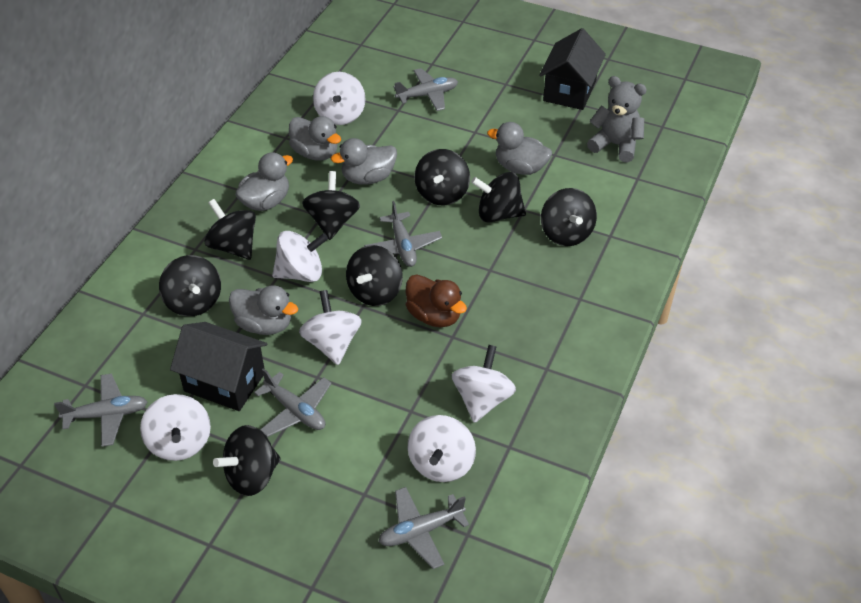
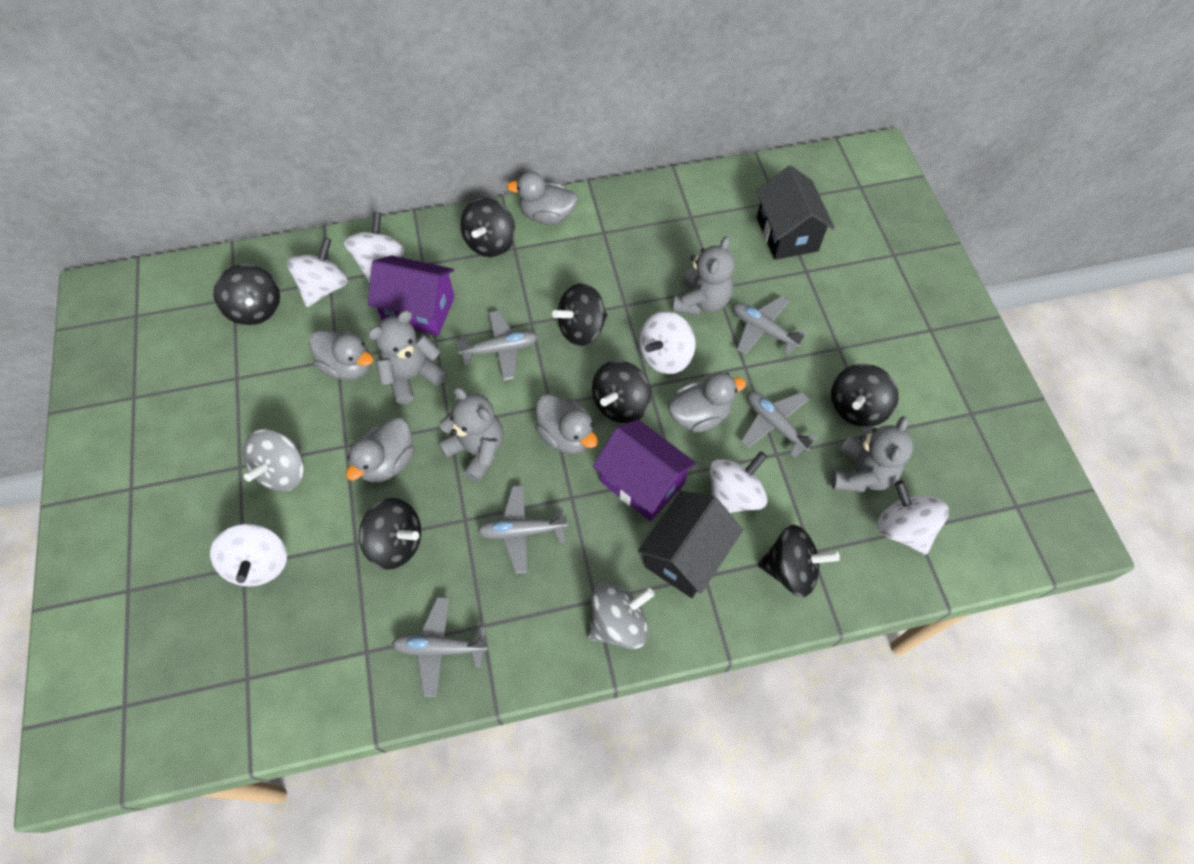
black spinning top: [159,255,221,316] [205,199,256,260] [213,425,281,496] [302,171,360,240] [346,245,403,306] [415,149,470,205] [471,172,526,223] [541,188,597,246] = 8 -> [214,264,280,325] [359,498,421,570] [461,198,515,257] [552,283,607,346] [592,360,651,423] [758,525,840,597] [831,364,899,427] = 7
brown duck: [405,275,467,327] = 1 -> none = 0
grey spinning top: none = 0 -> [243,429,304,491] [588,582,655,649] = 2
grey teddy bear: [587,76,647,163] = 1 -> [368,310,447,405] [438,387,503,482] [673,236,735,315] [832,416,913,492] = 4
purple house: none = 0 -> [368,255,455,336] [593,419,697,521] = 2

